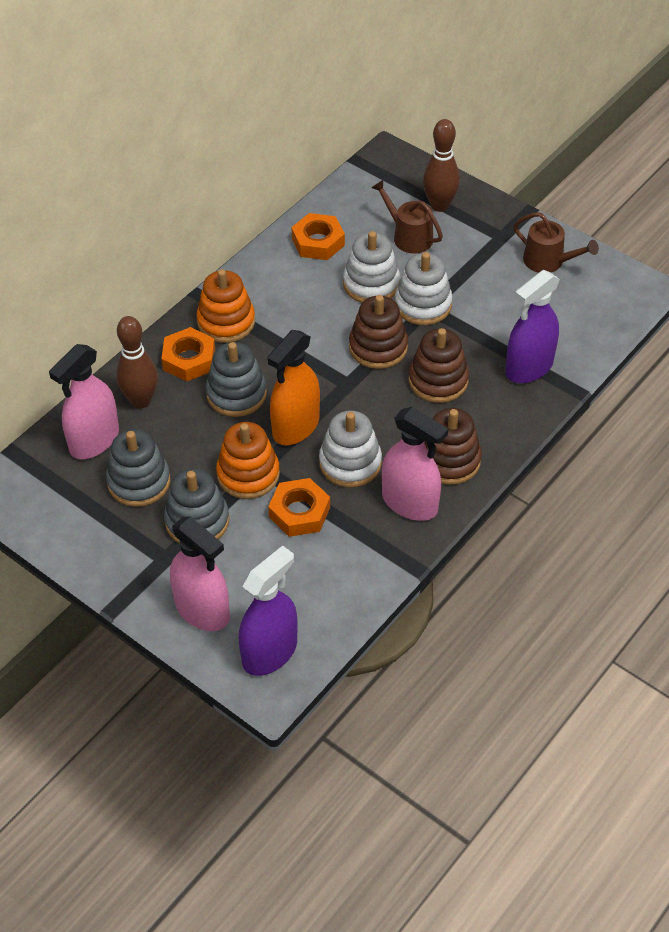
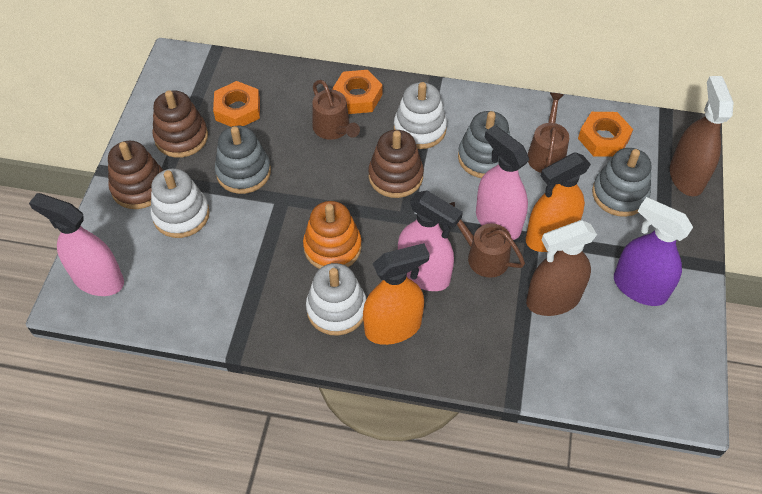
brown bowling pin: [116,316,158,409] [423,119,460,212] = 2 -> none = 0
brown spray bottle: none = 0 -> [526,220,597,316] [670,76,733,196] = 2
brown watering can: [371,180,443,253] [514,212,599,273] = 2 -> [312,80,360,140] [450,202,525,278] [528,93,569,173] = 3
orange spray bottle: [267,330,320,445] = 1 -> [363,243,430,345] [526,152,591,252] = 2
orange stacking toy: [197,269,255,343] [216,422,280,499] = 2 -> [303,201,362,269] = 1
purple spray bottle: [239,546,298,676] [505,270,560,383] = 2 -> [614,197,693,306] = 1

